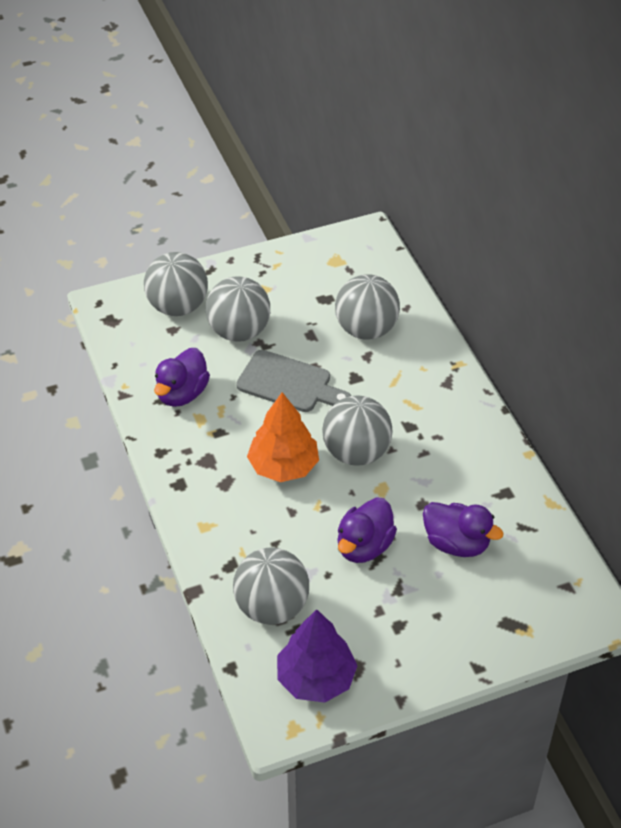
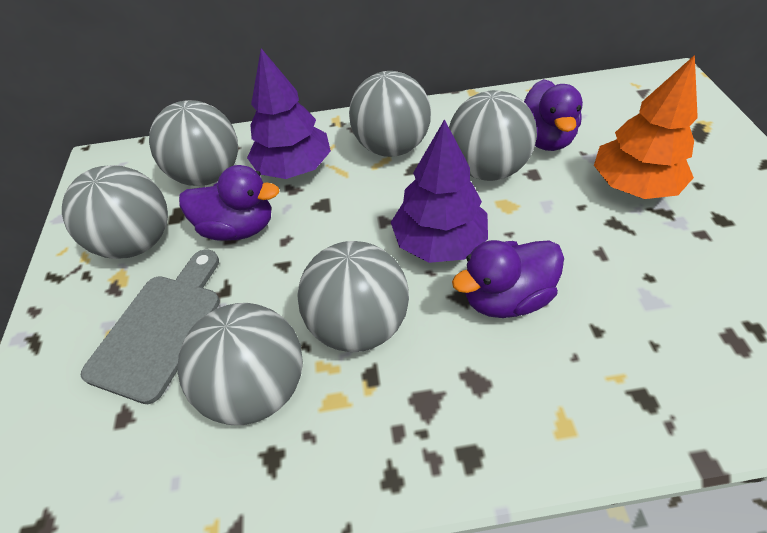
grey ball: [144,252,208,316] [206,276,270,342] [233,547,309,625] [322,396,392,466] [335,274,400,340] = 5 -> [62,165,168,259] [149,100,238,186] [178,303,303,425] [297,241,409,352] [349,71,431,157] [449,90,537,181] = 6
purple tree: [277,609,358,703] = 1 -> [247,48,331,179] [391,119,488,263] = 2

